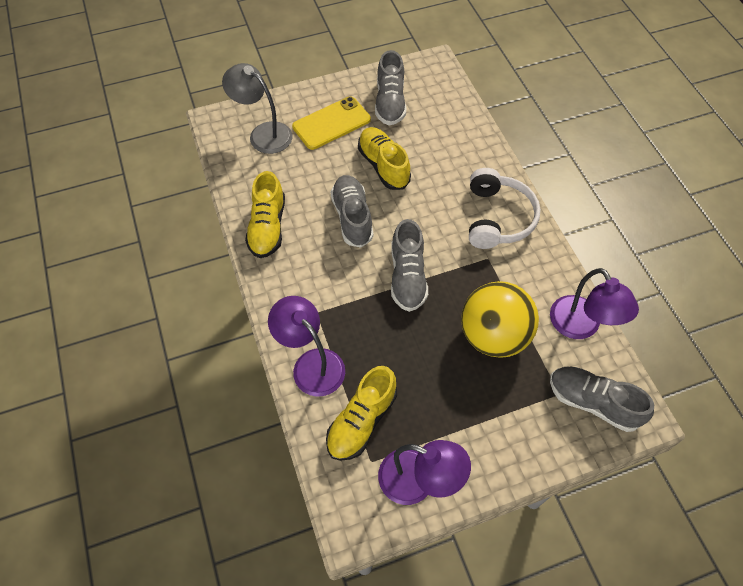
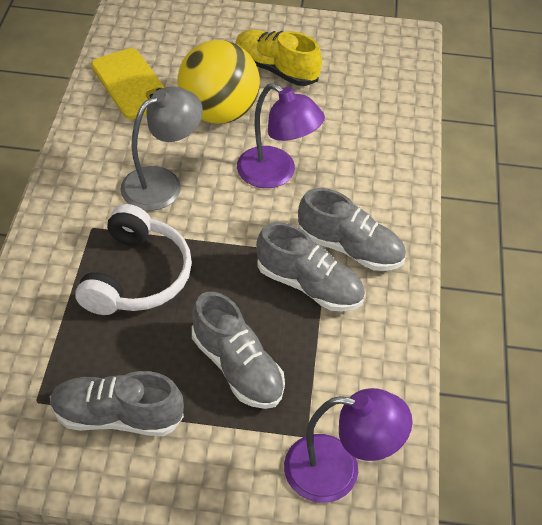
purple lamp: [268,296,345,397] [378,440,471,505] [550,268,639,339] = 3 -> [237,83,325,188] [284,388,413,503] = 2
yellow shoe: [245,171,285,258] [326,366,397,461] [358,127,411,190] = 3 -> [235,30,322,86] = 1

